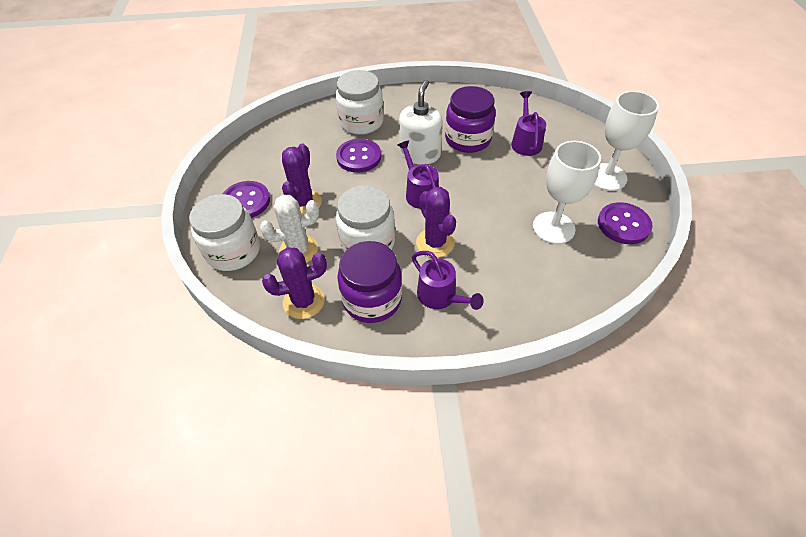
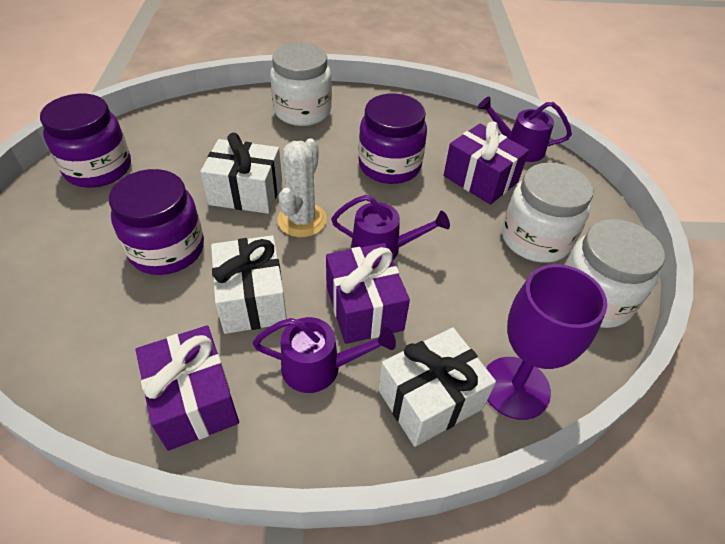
purple button: [223,181,270,218] [336,139,381,173] [598,202,653,244] = 3 -> none = 0
purple cactus: [262,247,327,319] [282,144,322,215] [416,187,456,258] = 3 -> none = 0
purple gift: none = 0 -> [136,325,239,451] [326,243,410,344] [444,121,529,205] = 3
purple goblet: none = 0 -> [486,264,607,420] = 1
purple jar: [337,241,402,323] [445,86,496,153] = 2 -> [40,94,131,188] [109,169,204,275] [358,94,427,184] = 3
white gift: none = 0 -> [200,133,282,214] [211,235,287,334] [378,327,496,447] = 3
white goblet: [533,141,601,244] [594,91,659,191] = 2 -> none = 0
white soap dispenser: [399,80,443,165] = 1 -> none = 0

